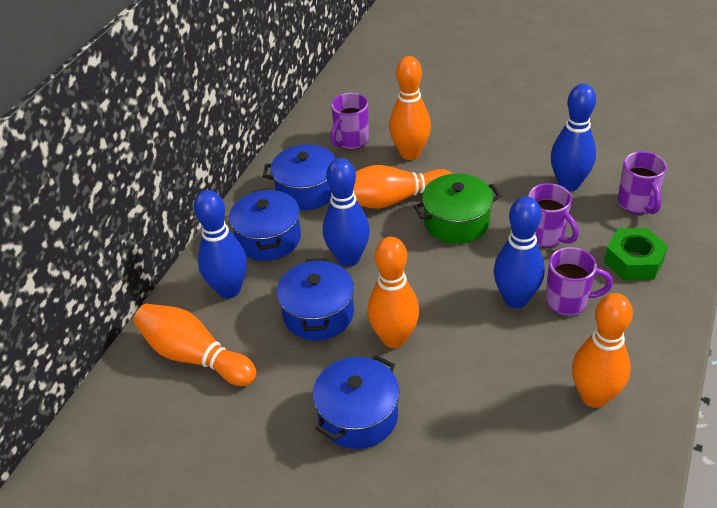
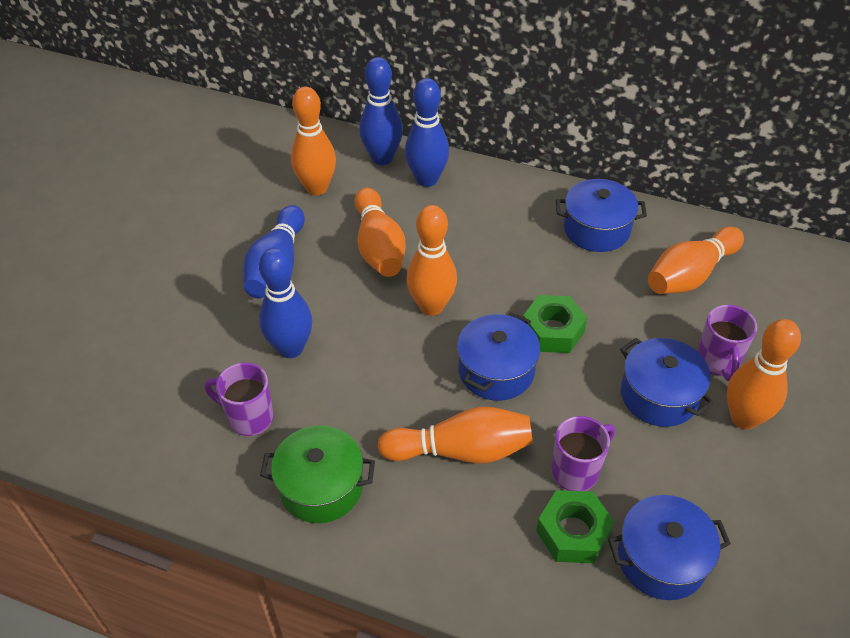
green nut: [604,228,668,280] = 1 -> [523,295,587,353] [536,490,614,563] = 2
orange bowling pin: [134,303,257,386] [353,165,453,209] [367,237,419,348] [389,56,431,160] [572,293,633,408] = 5 -> [291,87,336,195] [354,188,406,277] [377,406,533,464] [407,205,457,316] [648,226,744,294] [727,319,801,429] = 6
purple mug: [331,93,369,150] [528,183,579,248] [546,247,613,316] [618,151,667,214] = 4 -> [205,362,274,436] [551,416,615,491] [697,305,757,381] = 3

